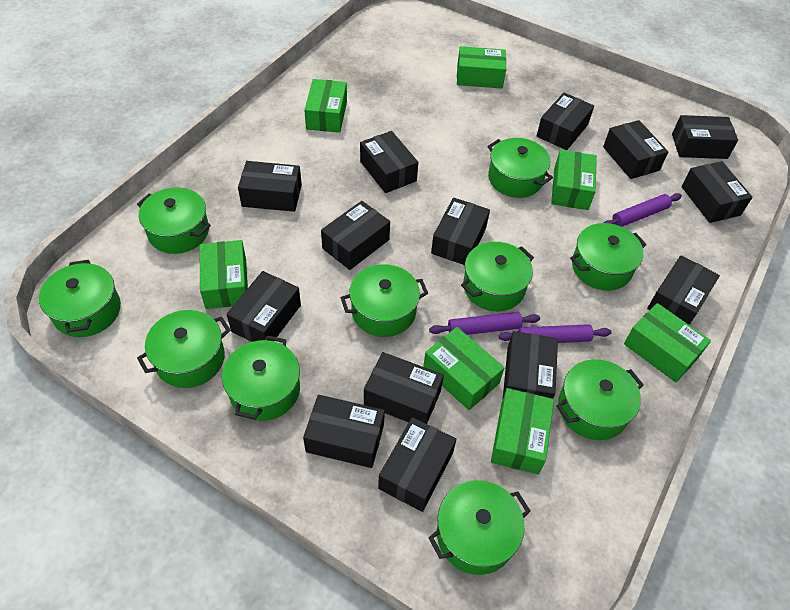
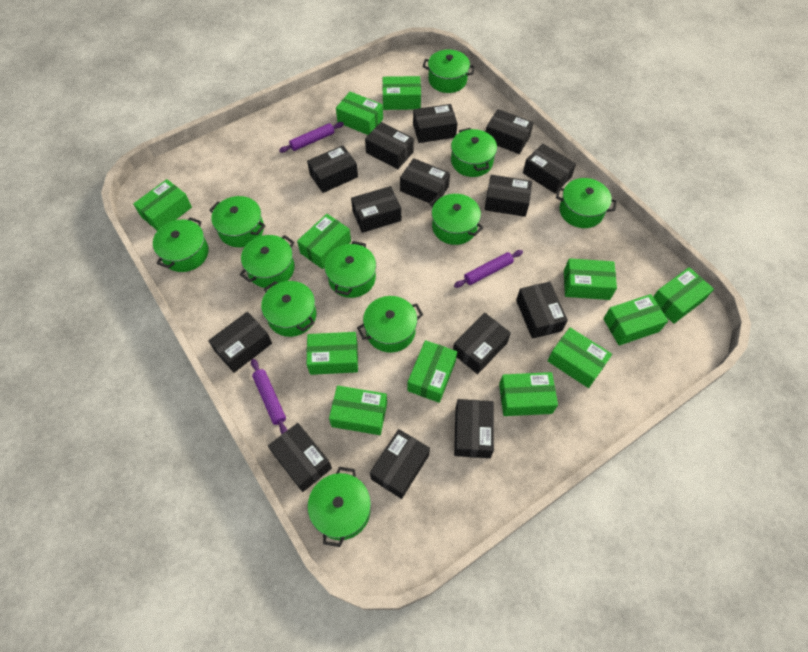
green box: [199,240,248,309] [304,79,347,133] [423,327,504,410] [457,46,506,89] [491,388,554,474] [551,150,597,210] [624,303,711,382] = 7 -> [133,179,192,231] [297,214,351,269] [307,332,358,375] [329,386,387,435] [336,92,383,135] [382,76,421,110] [407,340,457,403] [499,372,558,416] [547,328,612,388] [564,258,617,300] [603,294,668,346] [653,267,714,324] = 12
green pot: [39,260,121,337] [137,187,211,254] [137,310,231,388] [222,335,300,421] [340,264,428,337] [428,480,530,575] [461,242,534,311] [487,138,553,198] [556,359,644,440] [570,223,647,291] = 10 -> [153,217,209,272] [209,196,265,247] [240,235,295,288] [261,281,316,337] [308,467,371,547] [325,241,376,298] [357,296,423,353] [423,49,475,93] [429,194,483,245] [451,128,497,177] [556,178,617,228] = 11

